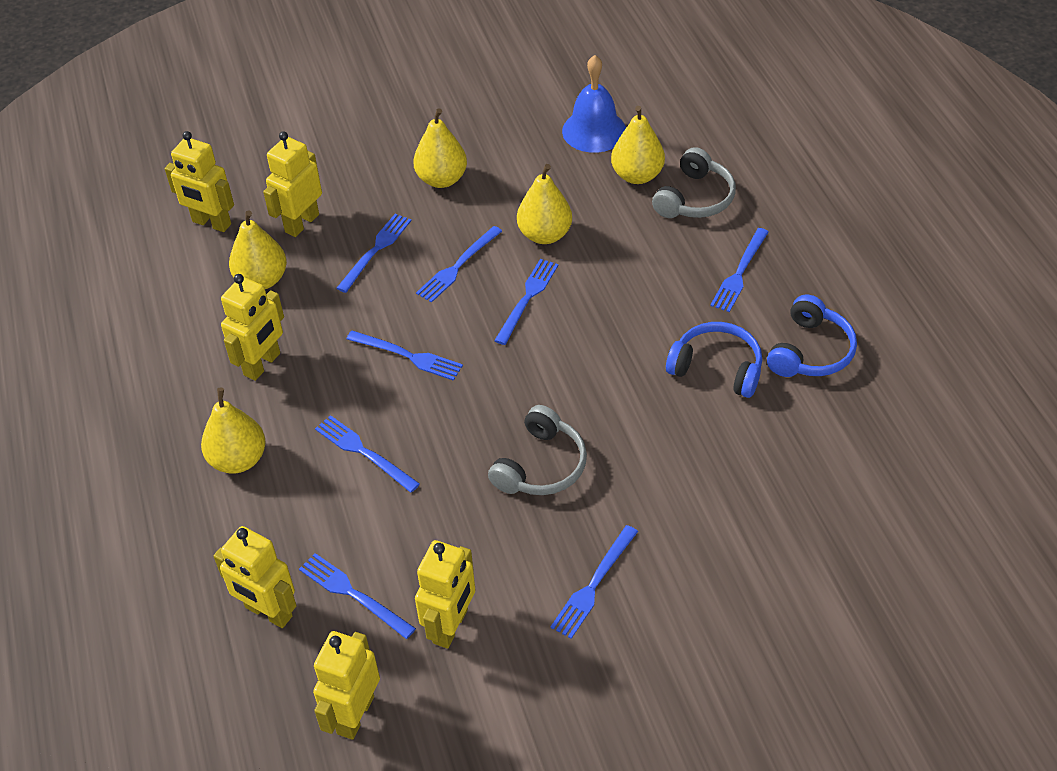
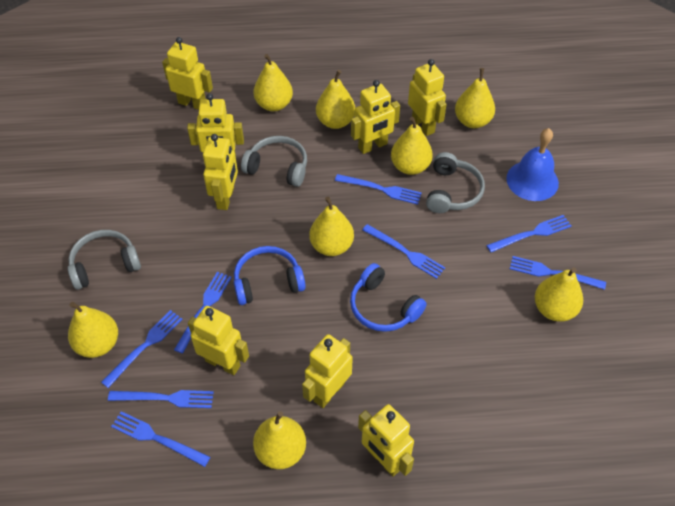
grey headphones: [488,405,587,495] [652,147,736,218] = 2 -> [68,230,141,290] [241,136,307,187] [426,152,485,213] = 3
yellow pear: [201,387,266,474] [229,210,287,289] [413,108,467,188] [517,164,572,244] [611,106,665,184] = 5 -> [68,302,118,358] [253,54,293,111] [253,411,306,469] [309,197,354,256] [316,70,355,129] [391,117,433,175] [455,68,495,128] [535,267,583,322] = 8
yellow robot: [165,131,234,232] [214,526,297,628] [221,274,284,381] [263,131,322,237] [313,631,380,740] [415,540,475,649] = 6 -> [162,37,213,110] [187,93,244,157] [188,306,249,375] [203,134,238,210] [302,334,353,408] [351,80,400,154] [358,404,414,477] [408,59,447,136] = 8

